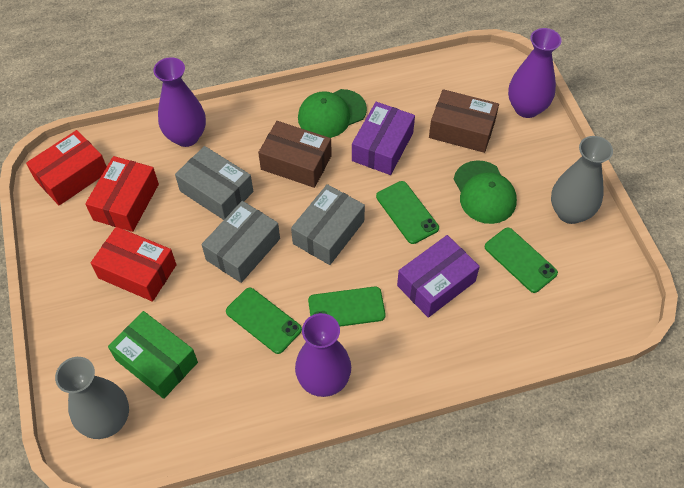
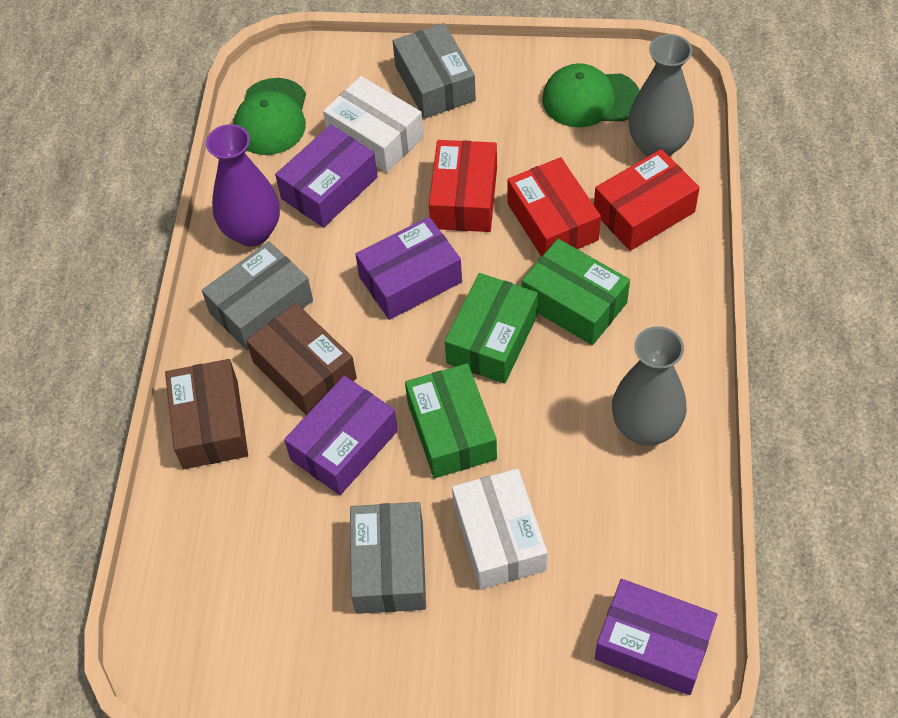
green box: [108,311,198,399] = 1 -> [405,363,497,478] [445,273,538,384] [522,239,630,345] = 3
green phone: [226,288,302,354] [308,286,386,327] [376,181,439,244] [485,228,558,293] = 4 -> none = 0
purple box: [352,102,415,175] [397,235,480,318] = 2 -> [275,125,378,228] [284,376,398,495] [355,217,462,320] [595,579,717,695] = 4
purple vase: [153,57,206,147] [295,313,351,397] [508,28,562,118] = 3 -> [206,124,280,247] = 1
white box: none = 0 -> [323,76,424,172] [452,468,547,589] = 2

